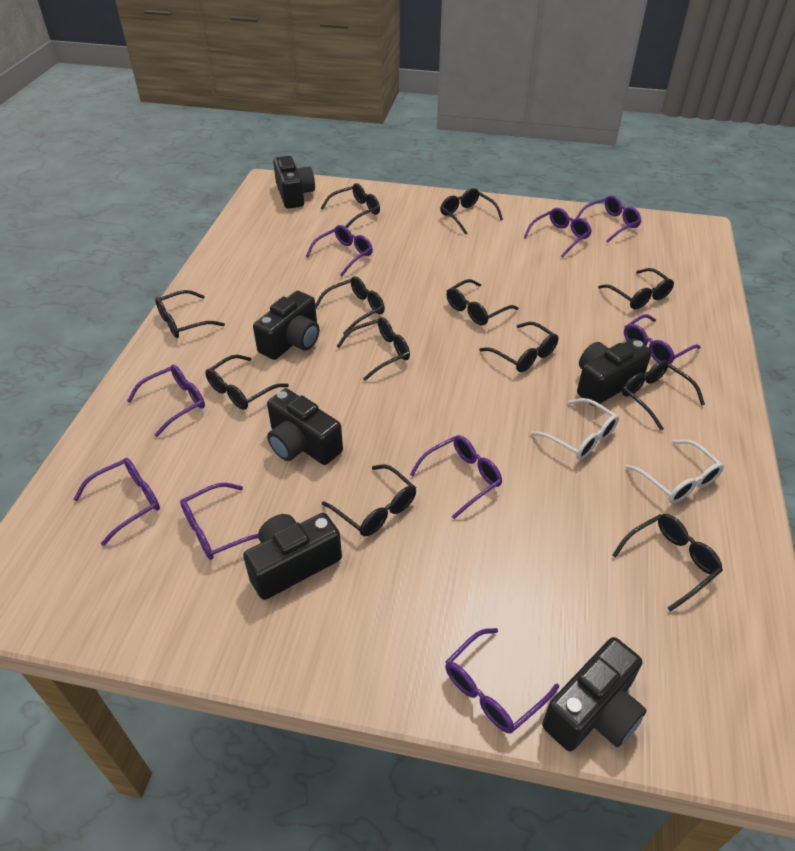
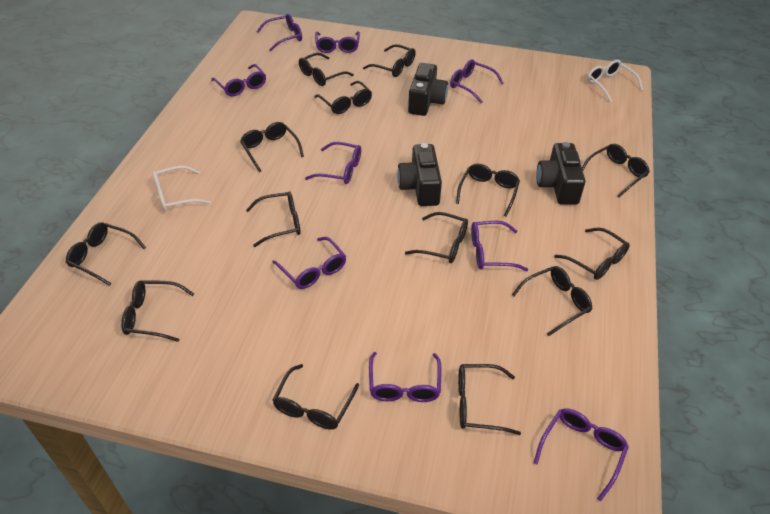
black camera: [243,513,342,600] [253,291,319,360] [267,389,343,465] [273,156,315,209] [542,637,646,751] [577,339,652,406] = 6 -> [397,143,442,206] [408,63,448,116] [536,142,586,205] = 3
black glasses: [155,290,225,338] [205,355,289,410] [315,276,385,335] [321,183,380,228] [322,464,416,536] [337,317,410,381] [440,188,503,235] [446,279,519,325] [479,322,558,372] [598,268,674,309] [612,514,723,612] [622,360,705,430] = 12 -> [66,222,146,286] [121,280,194,342] [240,122,304,172] [246,191,301,247] [272,364,359,430] [299,53,354,86] [314,81,372,114] [363,44,416,77] [405,212,468,263] [456,164,520,217] [458,364,521,435] [512,266,592,336] [554,228,630,280] [582,144,650,198] = 14

